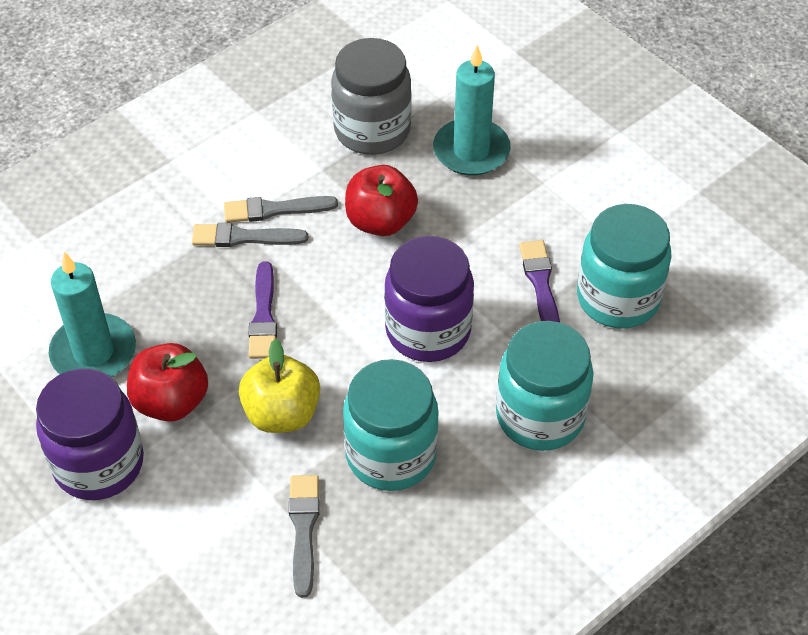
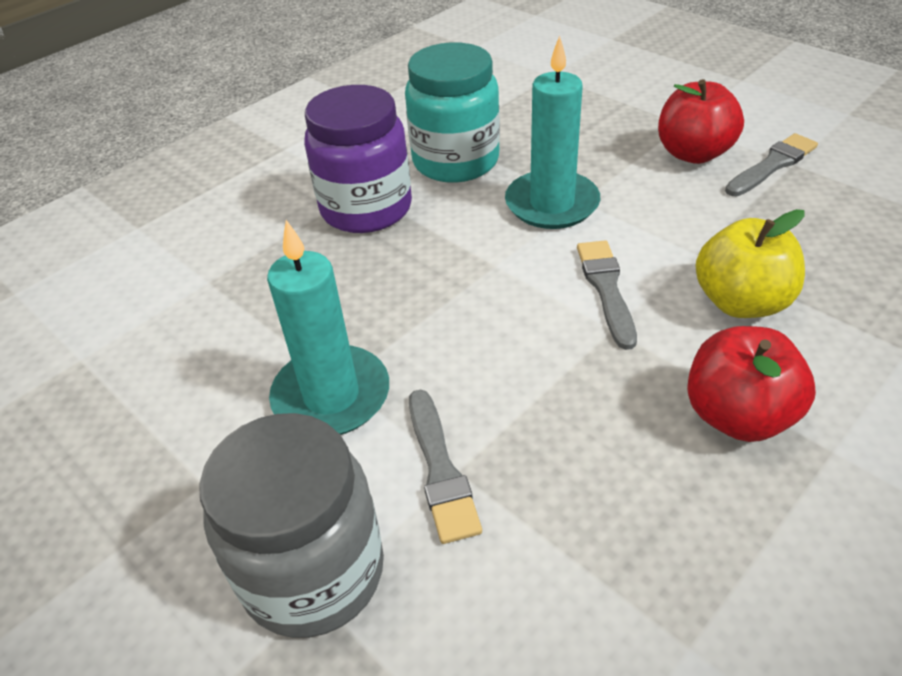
purple brush: [249,261,277,359] [519,240,560,322] = 2 -> none = 0
purple jar: [36,368,144,500] [384,236,474,362] = 2 -> [304,85,412,233] = 1
turquoise jar: [343,359,439,491] [496,321,593,451] [577,204,671,329] = 3 -> [405,42,500,183] = 1

